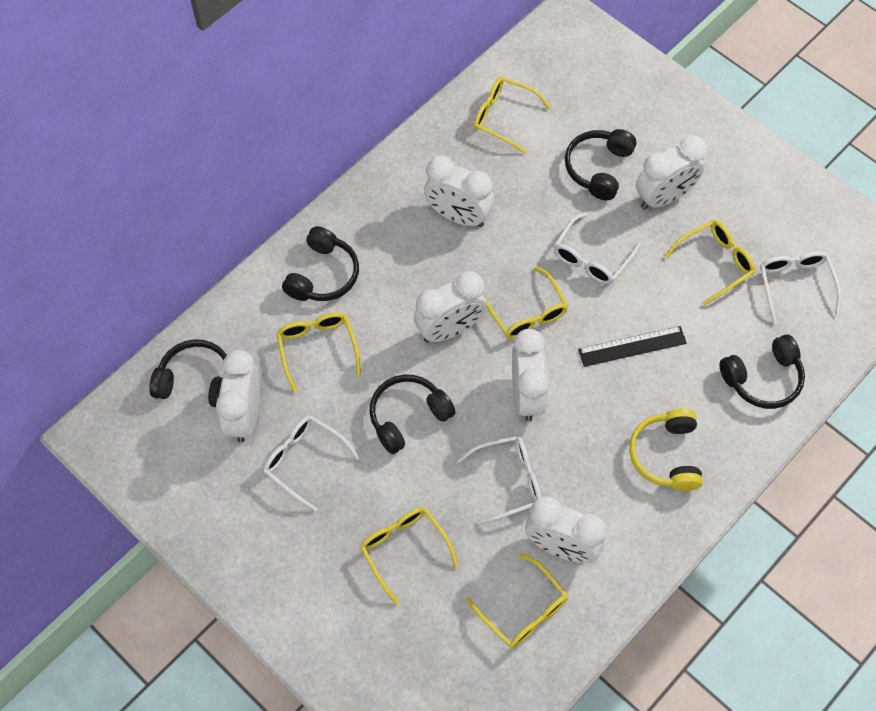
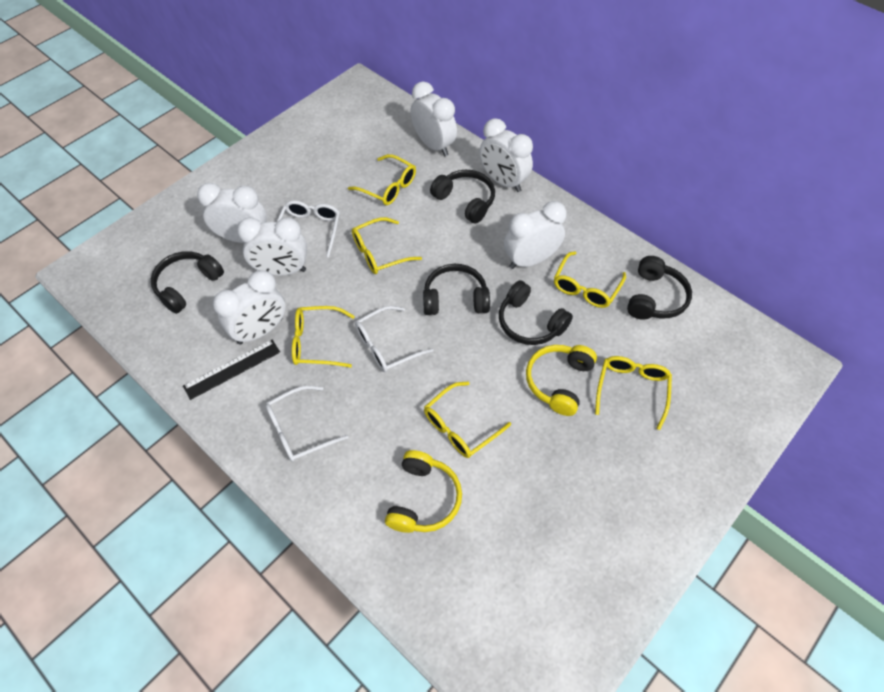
white glasses: [263,415,360,512] [457,435,541,525] [554,213,640,284] [760,251,841,324] = 4 -> [265,385,349,462] [277,200,340,257] [355,306,434,372] = 3
yellow headphones: [629,408,703,491] = 1 -> [385,450,462,533] [526,345,597,416] = 2

